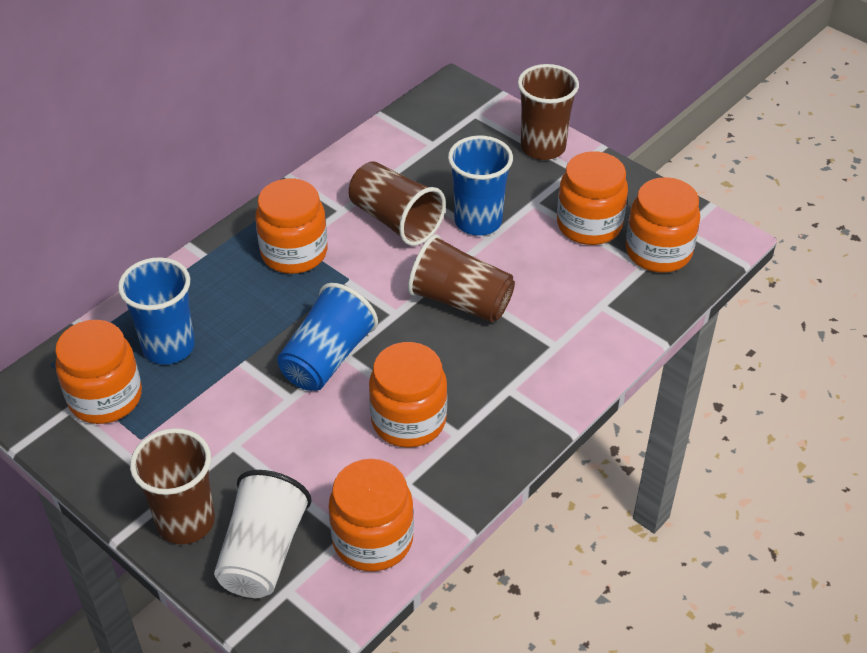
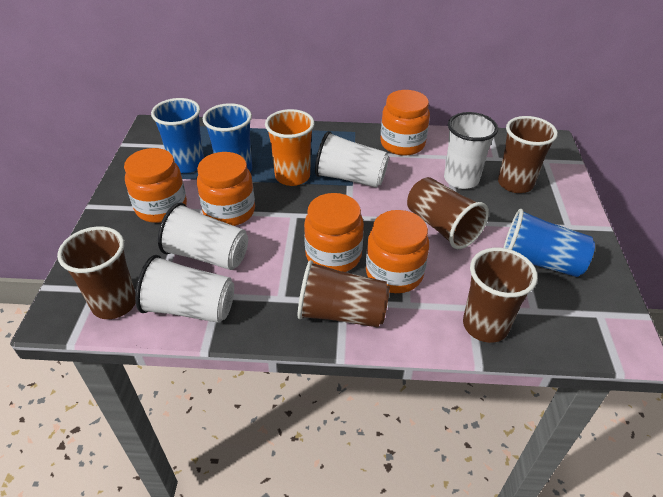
brown cup: [130,428,215,544] [349,161,446,246] [408,234,515,322] [518,64,579,160] = 4 -> [57,227,136,319] [298,260,390,327] [407,177,489,249] [463,248,538,343] [498,116,558,193] = 5
orange cup: none = 0 -> [265,109,315,186] = 1
orange jar: [55,320,142,424] [255,179,328,274] [328,459,414,571] [369,342,447,448] [557,151,628,245] [626,177,700,273] = 6 -> [124,148,187,223] [197,152,255,226] [304,193,364,272] [366,210,429,293] [380,90,430,156] = 5
white cup: [214,470,312,598] = 1 -> [135,255,234,323] [158,203,248,270] [315,131,389,188] [444,112,498,189] = 4

